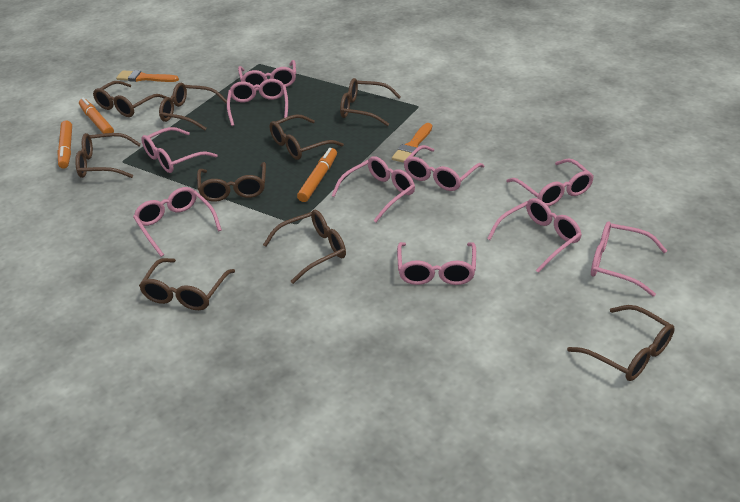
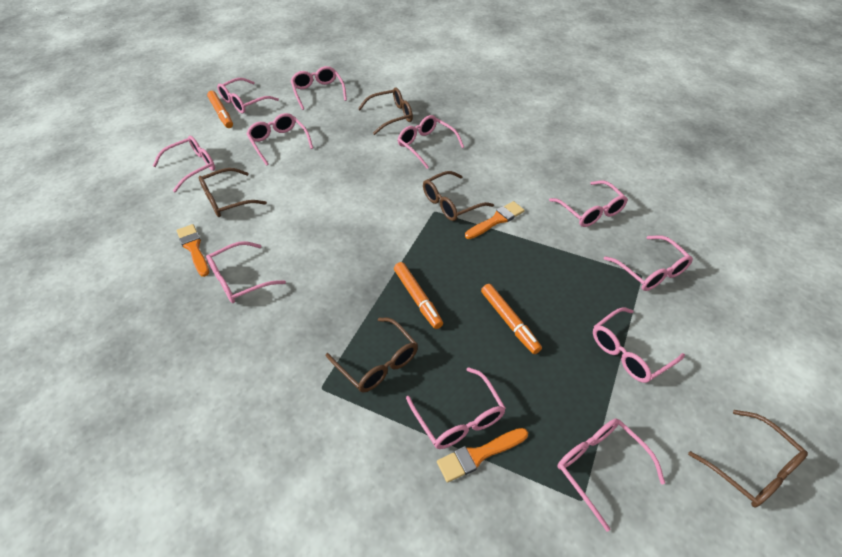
brown glasses: [75,133,141,178] [93,81,167,117] [139,258,235,310] [159,82,227,130] [197,162,266,202] [263,210,346,284] [270,114,344,160] [340,78,401,126] [567,305,675,381] = 9 -> [198,168,267,217] [326,317,418,392] [358,87,413,135] [423,171,494,221] [688,410,808,507] = 5
orange brush: [116,70,179,82] [392,123,432,163] = 2 -> [177,224,209,277] [437,428,528,483] [465,201,525,239] = 3
pink glasses: [133,187,222,257] [141,127,218,173] [227,79,288,126] [238,60,296,91] [331,156,415,222] [397,242,476,285] [404,145,485,191] [487,198,582,273] [506,158,594,206] [591,222,667,297] = 10 -> [153,136,215,192] [206,241,286,303] [217,78,279,113] [246,113,313,166] [291,66,347,110] [397,115,464,169] [406,367,506,449] [549,180,628,227] [557,419,665,531] [593,307,685,383] [603,235,693,291] = 11

